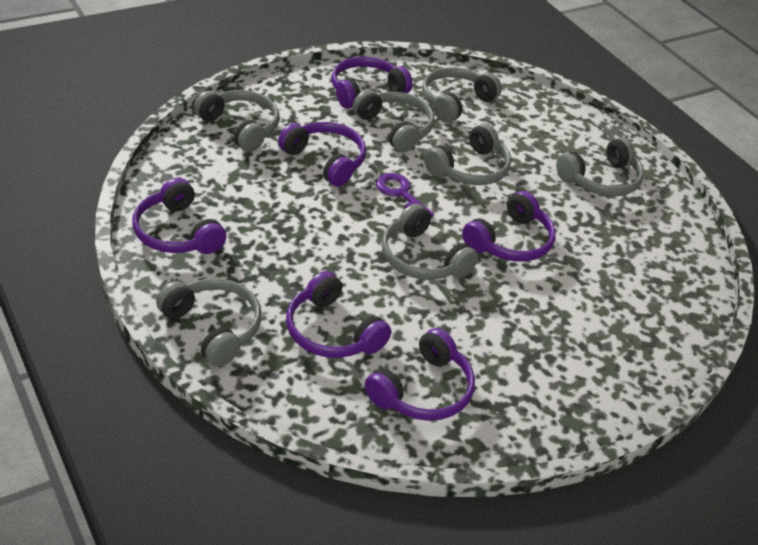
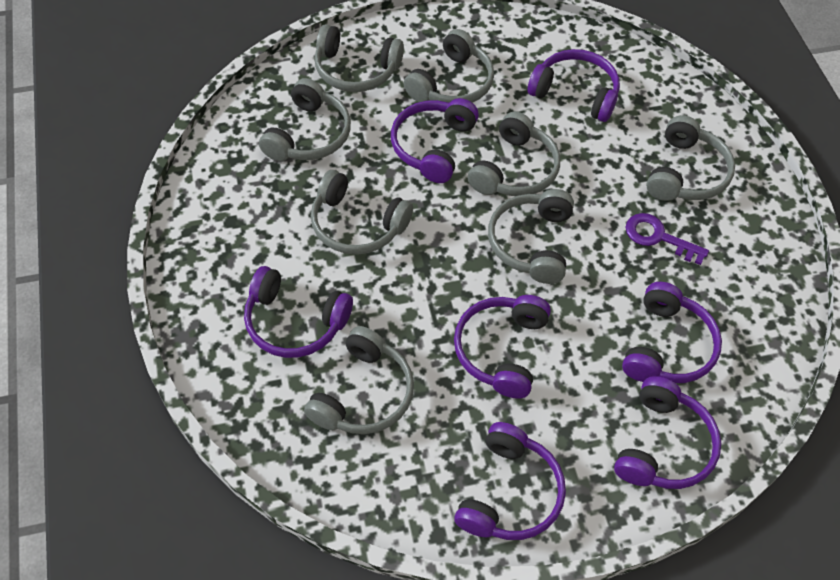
grey headphones: [156,278,261,367] [194,90,280,152] [353,90,434,153] [382,204,478,280] [422,68,502,123] [424,124,511,185] [556,137,644,196] = 7 -> [259,78,351,161] [304,326,414,434] [311,170,413,255] [314,24,404,92] [404,29,494,103] [468,112,560,196] [488,189,574,284] [646,115,735,201] = 8
purple headphones: [132,178,227,254] [278,122,366,187] [286,271,391,358] [331,57,412,108] [365,328,475,421] [462,191,556,262] = 6 -> [244,266,353,358] [391,98,479,183] [454,295,551,399] [454,422,566,540] [527,49,620,122] [614,376,721,489] [622,282,722,383] = 7

